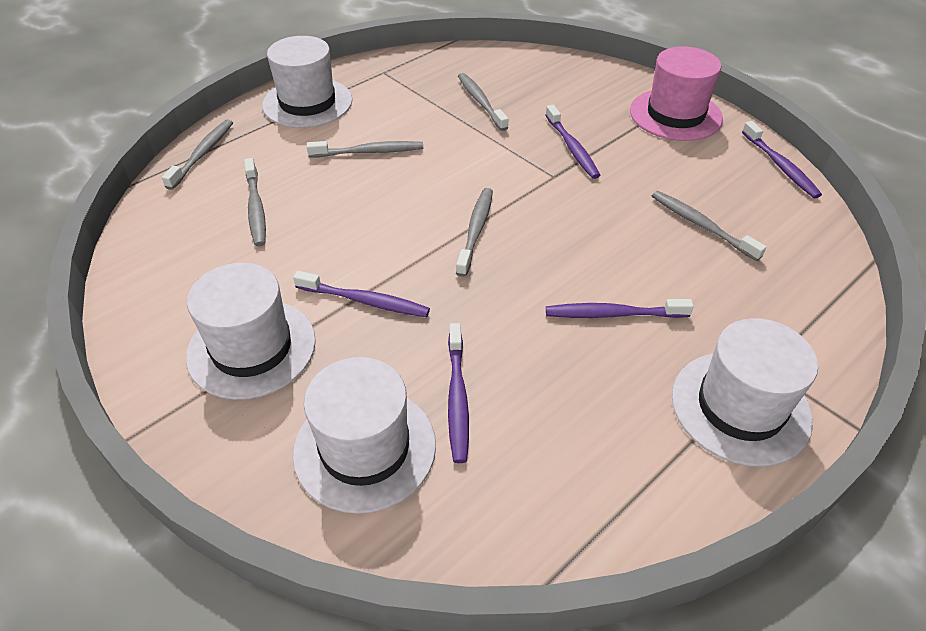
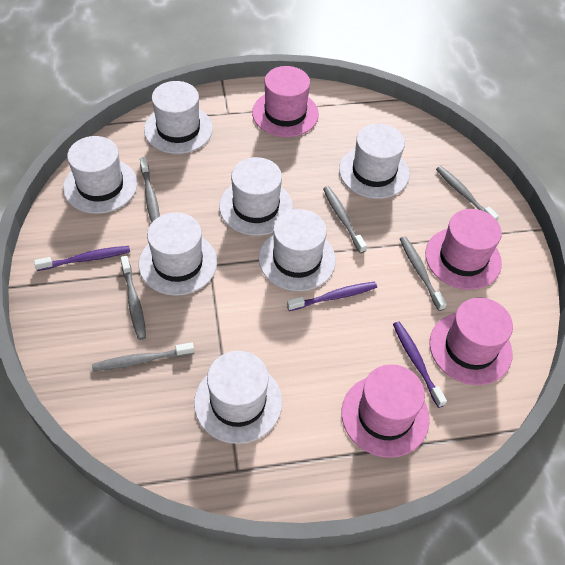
pink hat: [630,46,723,141] = 1 -> [252,66,319,137] [341,364,430,458] [425,209,502,290] [429,298,513,385] = 4
purple toothbrush: [293,271,430,317] [448,323,469,463] [545,105,600,179] [546,299,694,318] [742,121,822,198] = 5 -> [34,246,130,271] [287,282,377,311] [393,321,447,408] = 3
white hat: [186,263,316,400] [262,36,352,128] [293,357,436,514] [672,318,818,467] = 4 -> [63,136,137,214] [139,212,217,296] [144,81,213,154] [194,351,282,444] [219,157,293,236] [259,209,336,291] [339,124,410,199] = 7

